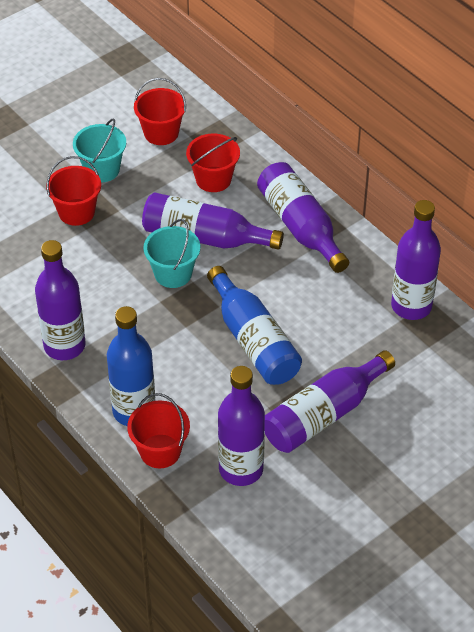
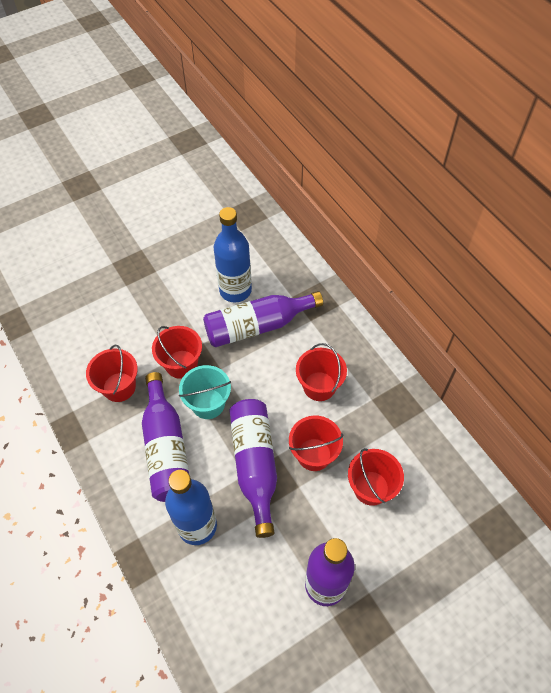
purple bottle: [35,240,85,360] [142,192,284,250] [218,366,265,486] [257,162,349,273] [264,350,395,453] [391,200,441,320] = 6 -> [142,372,189,502] [203,291,323,347] [229,399,277,538] [305,538,355,606] = 4
red bucket: [46,156,101,226] [127,393,190,468] [134,78,186,145] [186,134,240,192] = 4 -> [86,345,138,402] [152,326,202,379] [289,416,344,471] [296,343,347,401] [348,448,404,506] = 5
turquoise bucket: [73,118,126,183] [144,219,200,288] = 2 -> [179,365,231,419] = 1

